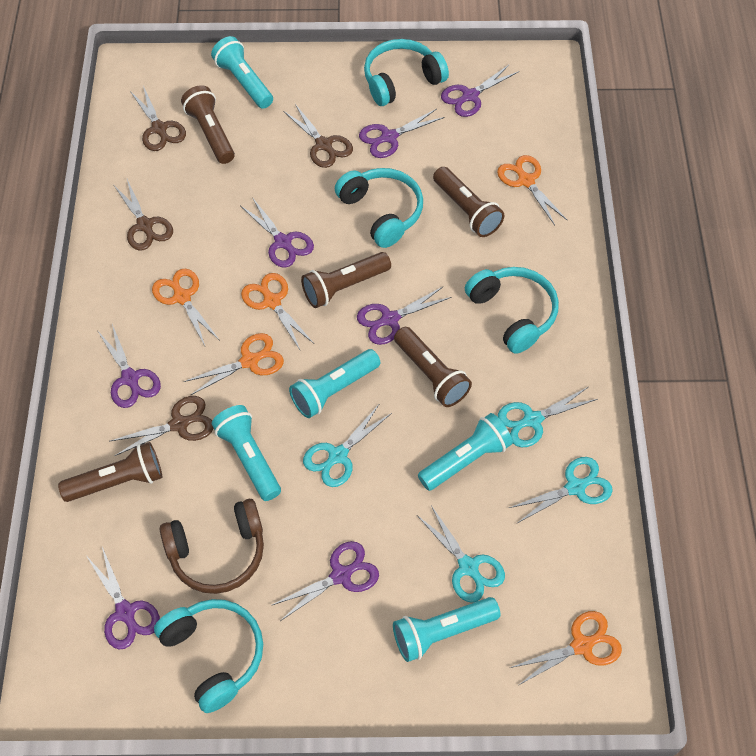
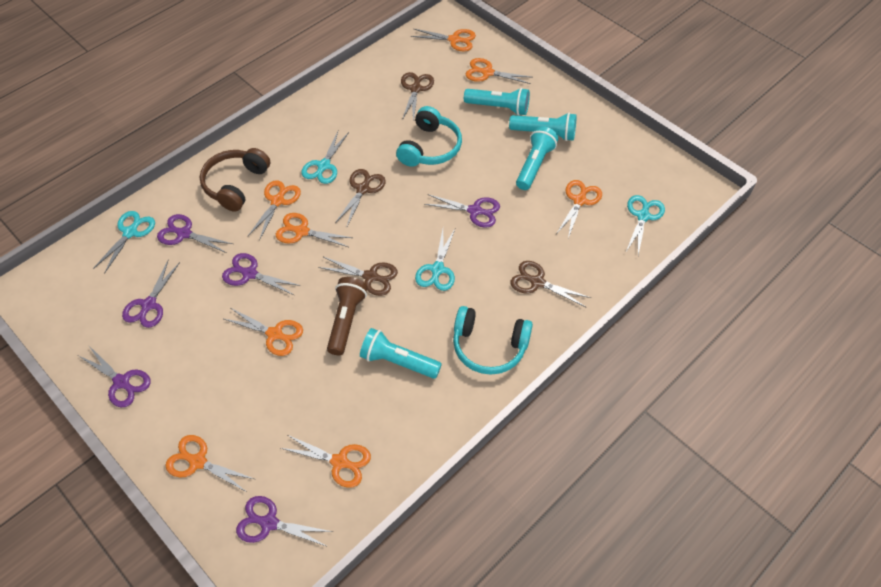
brown flashlight: [58,442,162,502] [181,85,235,164] [301,252,391,308] [394,327,472,407] [433,167,504,237] = 5 -> [327,277,367,355] = 1
orange scissors: [152,269,219,346] [184,333,284,395] [241,273,313,350] [497,155,567,225] [510,611,622,685] = 5 -> [165,435,254,491] [224,308,303,356] [248,180,301,241] [276,213,353,247] [281,434,371,488] [411,29,476,52] [466,58,531,84] [557,180,602,238] = 8
purple scissors: [87,547,160,650] [97,324,161,408] [241,197,314,268] [272,541,379,621] [357,286,452,345] [359,109,445,158] [441,64,519,117] = 7 -> [79,346,151,407] [122,261,180,328] [157,214,233,253] [222,253,301,296] [236,496,333,547] [424,194,500,228] = 6
turquoise flashlight: [211,36,273,109] [212,405,281,501] [289,349,380,418] [393,597,501,662] [418,413,513,491] = 5 -> [360,328,442,379] [464,88,530,116] [509,113,577,141] [516,126,558,190] = 4
turquoise headphones: [154,599,263,713] [335,168,423,248] [364,39,449,106] [465,267,559,354] = 4 -> [396,106,462,167] [453,306,533,375] = 2

